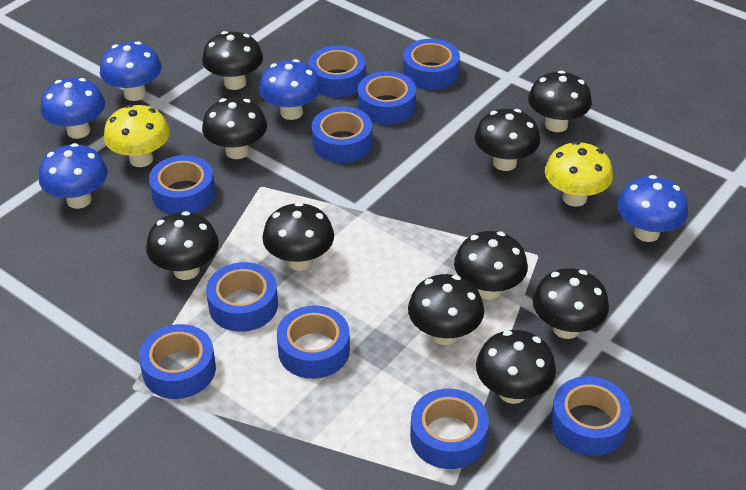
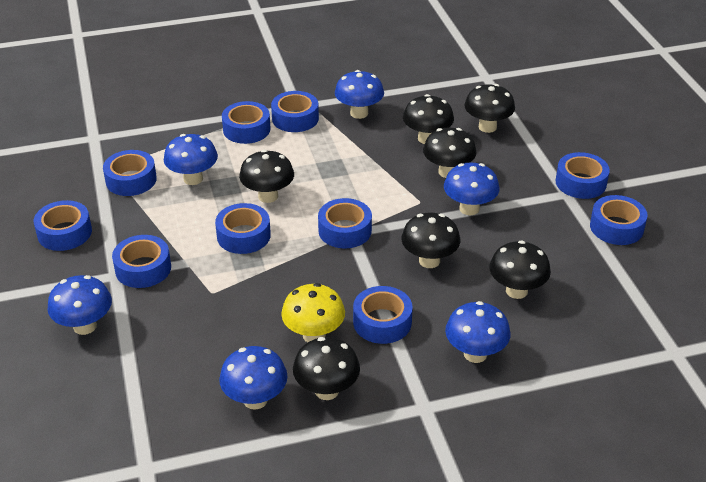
black mushroom: [146,211,219,280] [202,31,263,90] [202,97,267,159] [262,202,334,271] [408,274,484,345] [454,231,528,300] [475,109,540,171] [476,330,556,404] [528,70,592,132] [533,268,609,339] = 10 -> [239,150,294,203] [293,337,360,400] [401,212,460,268] [403,94,454,144] [423,128,476,178] [464,84,515,133] [489,241,551,299] = 7
blue mushroom: [39,143,108,209] [40,78,105,139] [100,41,162,101] [259,59,321,120] [617,175,688,242] = 5 -> [47,275,112,335] [164,134,218,185] [219,346,288,410] [335,70,384,119] [444,163,499,215] [445,301,511,363] = 6
yellow mushroom: [104,105,170,167] [545,141,613,207] = 2 -> [281,283,345,342] = 1

